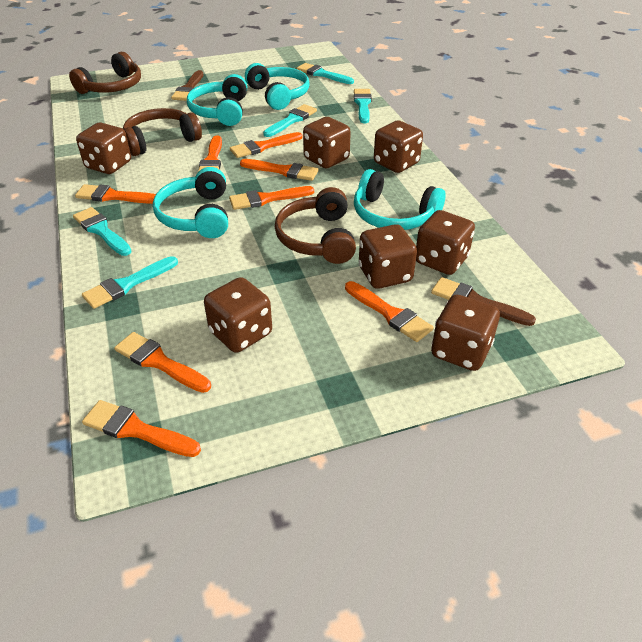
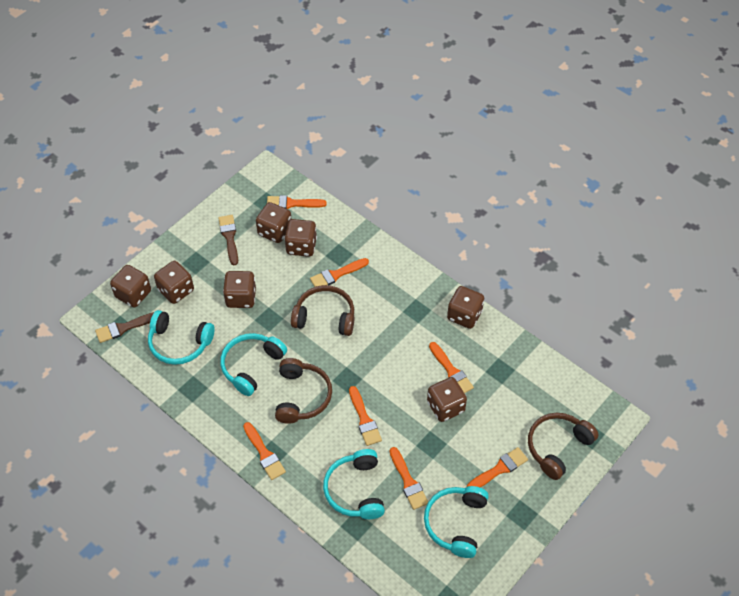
orange brush: [75,184,156,204] [82,400,201,457] [114,332,211,393] [198,135,222,172] [229,186,314,210] [230,132,303,158] [240,159,318,181] [345,281,434,342] = 8 -> [243,422,286,480] [267,195,327,209] [310,258,369,287] [349,386,382,446] [390,447,428,510] [429,342,474,393] [467,447,528,488] = 7
turquoise brush: [73,207,132,256] [82,256,178,309] [263,104,317,137] [297,63,354,84] [354,89,372,123] = 5 -> none = 0

